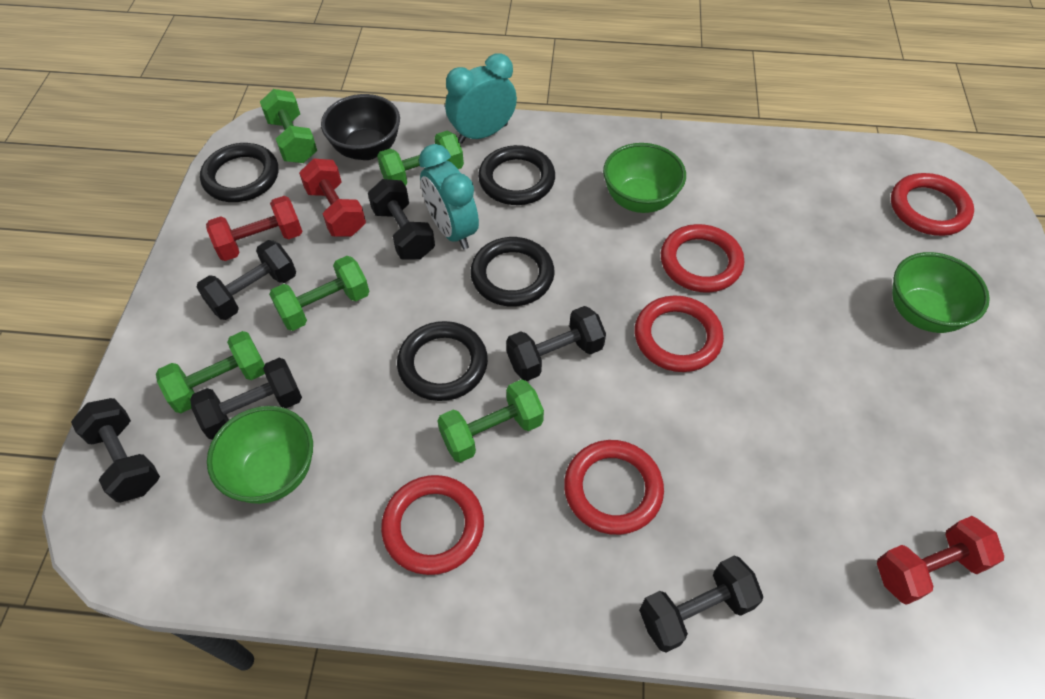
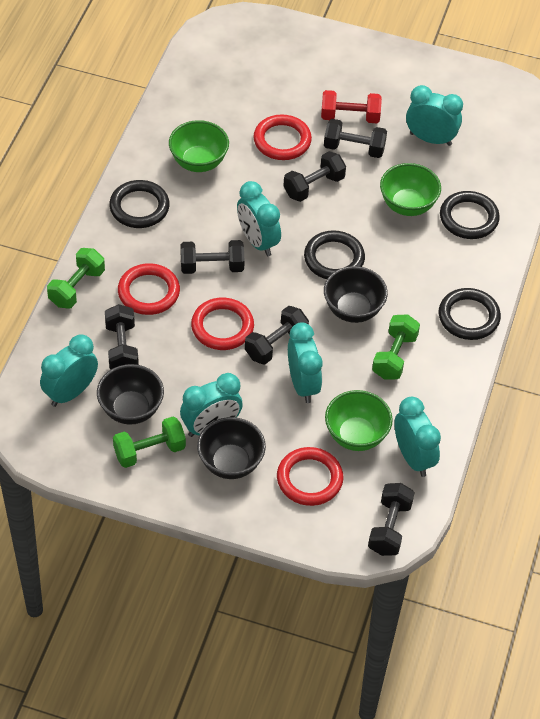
black bowl: [321,94,400,160] = 1 -> [97,364,164,425] [197,417,266,479] [324,266,388,323] = 3
green dumbbell: [156,331,265,413] [260,89,317,163] [269,256,370,331] [377,131,464,186] [437,379,544,463] = 5 -> [47,248,105,308] [113,416,186,468] [372,314,420,380] = 3
red dumbbell: [206,196,302,261] [299,159,366,236] [877,516,1004,605] = 3 -> [321,90,382,123] = 1
red ring: [381,475,484,575] [564,440,664,535] [635,296,724,372] [661,224,744,293] [891,173,974,236] = 5 -> [118,263,180,315] [191,298,254,350] [254,115,312,160] [277,447,343,506] = 4
turquoise clock: [419,144,479,249] [445,53,517,144] = 2 -> [40,335,98,407] [180,373,243,437] [237,181,281,256] [288,322,323,403] [394,397,441,477] [406,85,463,146] = 6

